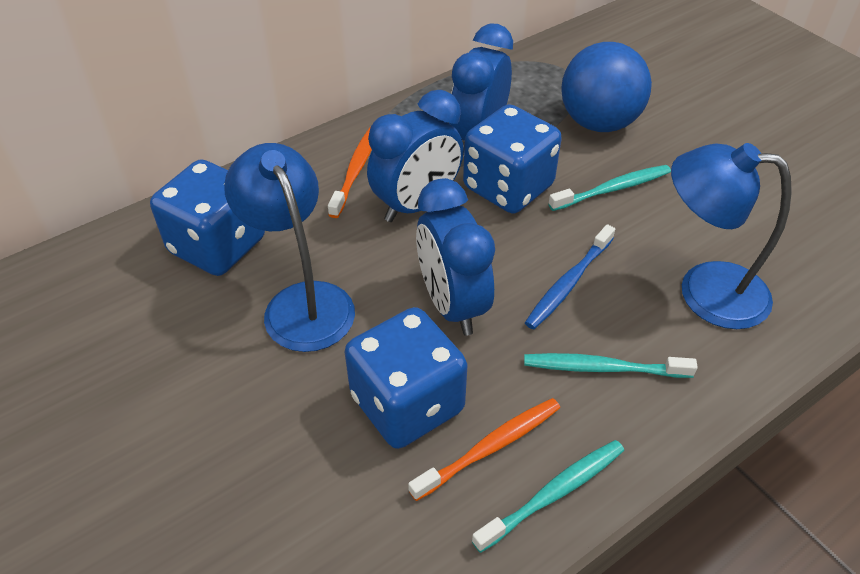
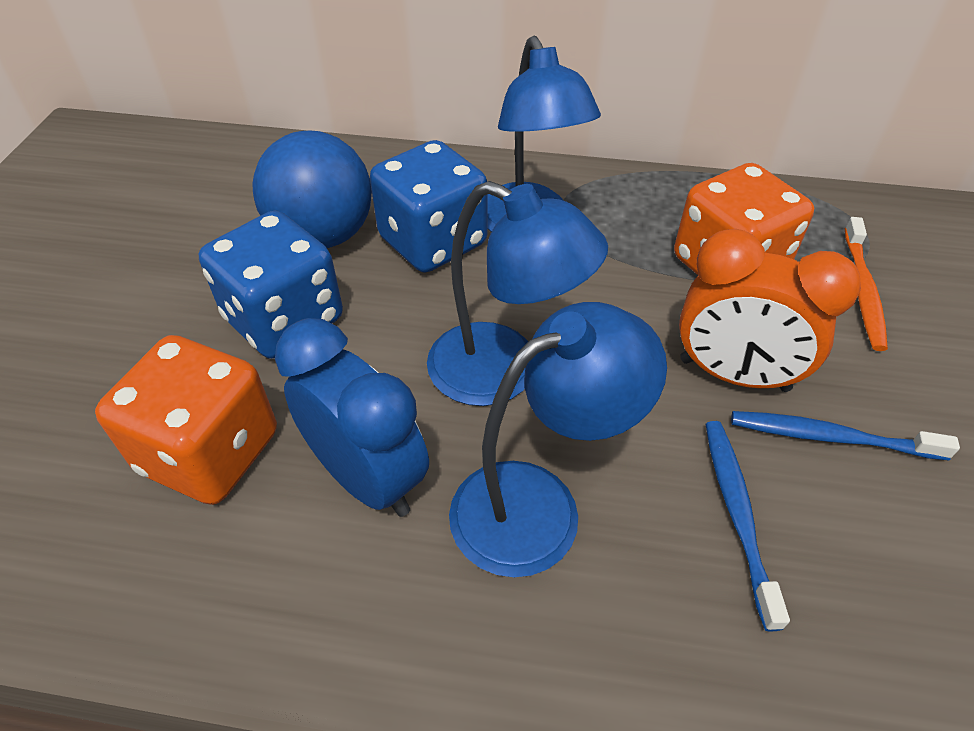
blue clock: [367,90,464,222] [416,178,495,336] [449,24,513,156] = 3 -> [275,318,429,517] = 1
blue dice: [150,160,265,276] [345,307,468,449] [463,104,562,214] = 3 -> [199,210,343,359] [370,140,487,272] = 2
blue lamp: [224,143,355,352] [671,143,792,329] = 2 -> [427,181,608,406] [449,302,667,577] [487,36,601,232] = 3
blue toothbrush: [525,224,615,329] = 1 -> [705,421,790,631] [731,411,960,460] = 2
orange clock: none = 0 -> [679,229,861,392] = 1
orange dice: none = 0 -> [95,335,277,505] [674,163,814,275] = 2
orange toothbrush: [328,128,372,218] [408,398,560,501] = 2 -> [845,217,888,351] = 1
turquoise toothbrush: [472,440,624,553] [524,353,698,378] [548,165,671,211] = 3 -> none = 0

